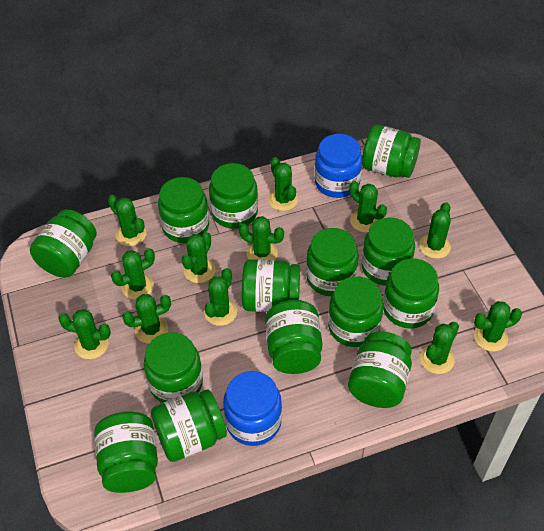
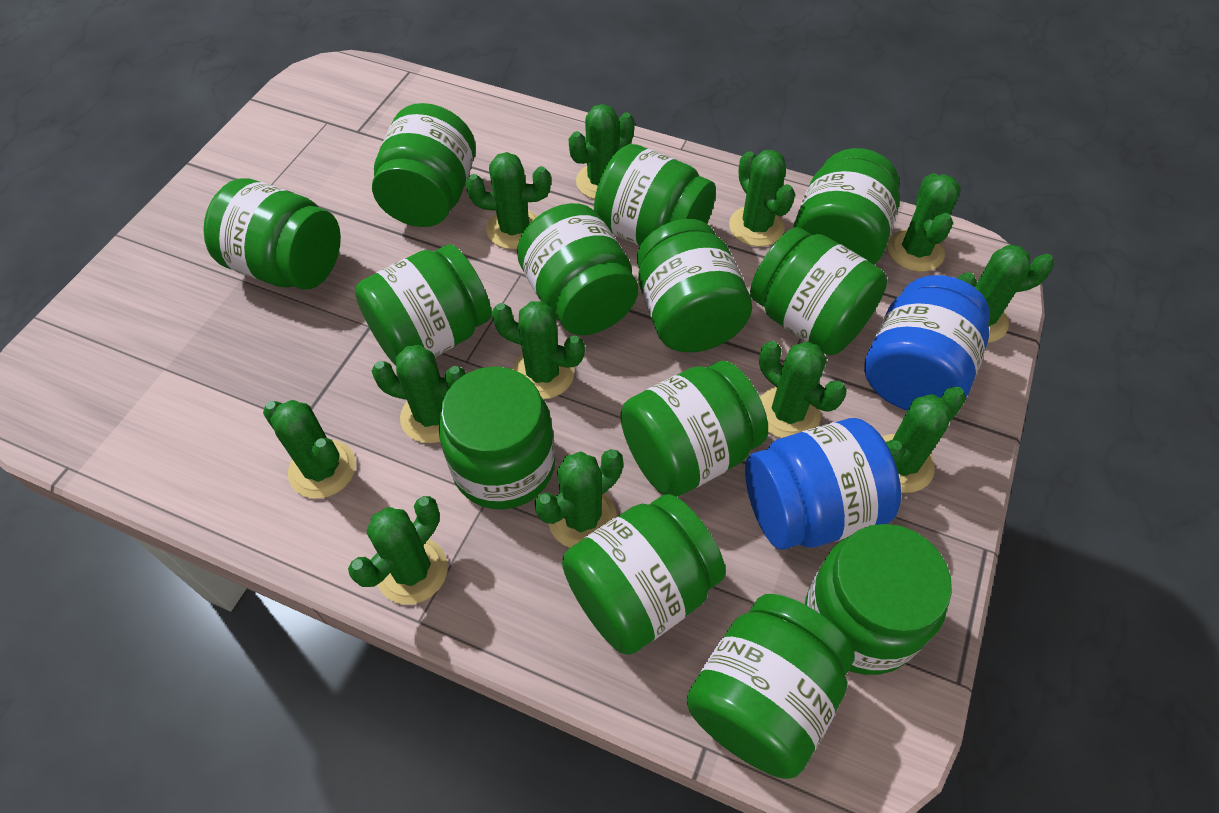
green jar: [30,209,97,277] [94,411,158,493] [144,333,203,403] [151,389,227,462] [158,177,209,243] [209,163,258,229] [242,259,300,312] [265,300,322,374] [306,228,359,296] [328,276,384,347] [348,331,412,408] [361,217,415,285] [362,125,421,178] [383,258,439,329] = 14 -> [204,178,341,290] [355,244,492,365] [372,103,476,227] [439,367,555,509] [517,203,638,335] [562,494,726,655] [594,144,716,246] [620,361,768,497] [637,219,752,353] [686,594,855,779] [750,227,887,355] [793,148,900,265] [805,524,952,675] = 13

